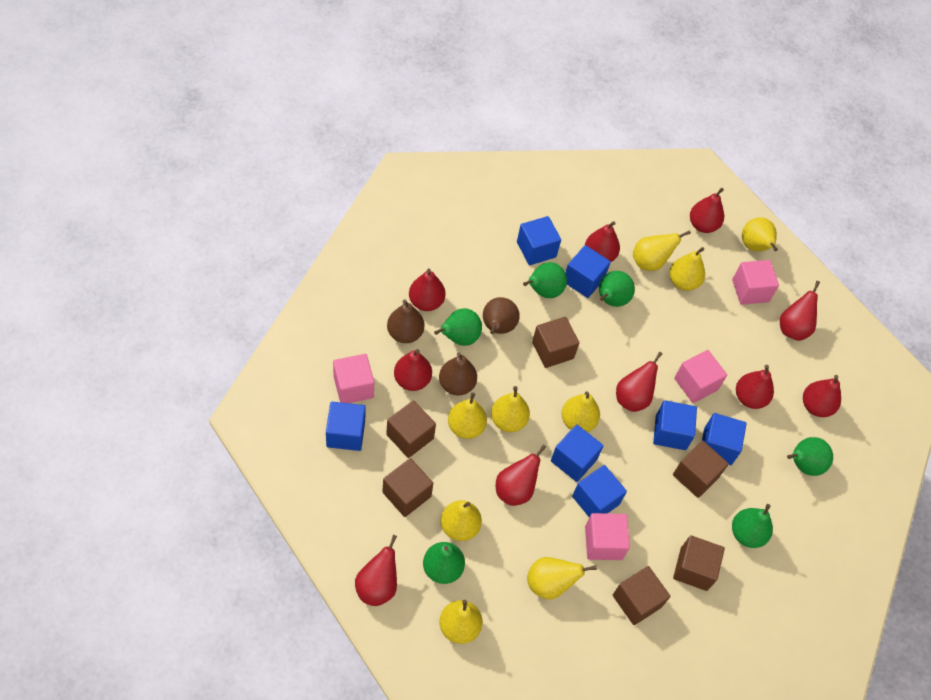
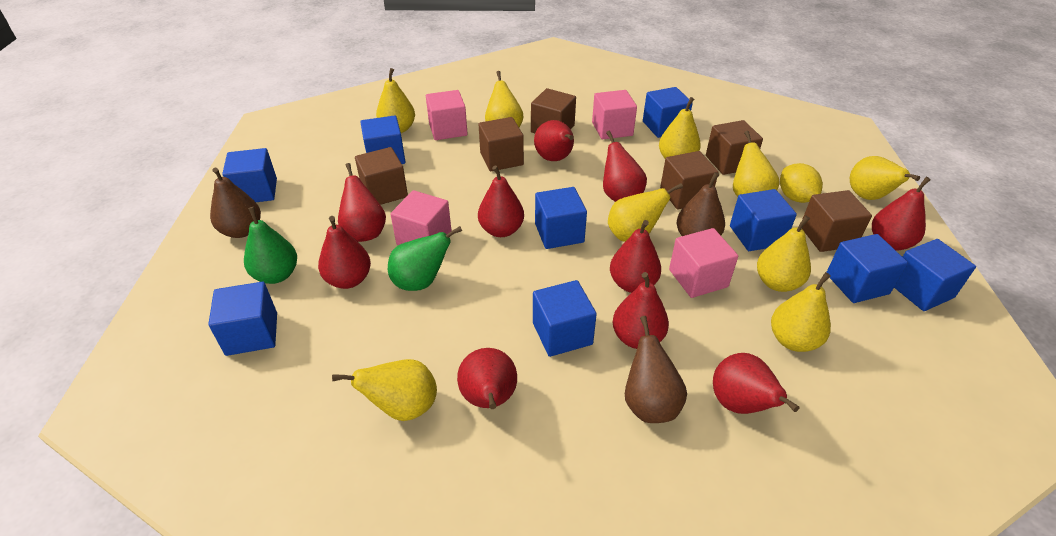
blue cube: [326,402,366,451] [517,216,561,265] [551,424,604,482] [565,245,611,298] [572,465,627,517] [653,400,697,450] [702,413,747,465] = 7 -> [208,282,277,356] [222,148,277,202] [360,115,405,164] [533,280,597,357] [535,187,587,249] [643,87,693,138] [730,189,797,251] [827,234,908,303] [894,239,976,311] = 9
green pear: [423,542,465,584] [434,308,482,346] [523,262,567,298] [599,271,635,307] [732,504,773,548] [787,437,833,476] = 6 -> [244,207,297,284] [388,226,462,291] = 2
yellow lemon: none = 0 -> [780,163,823,203] = 1

